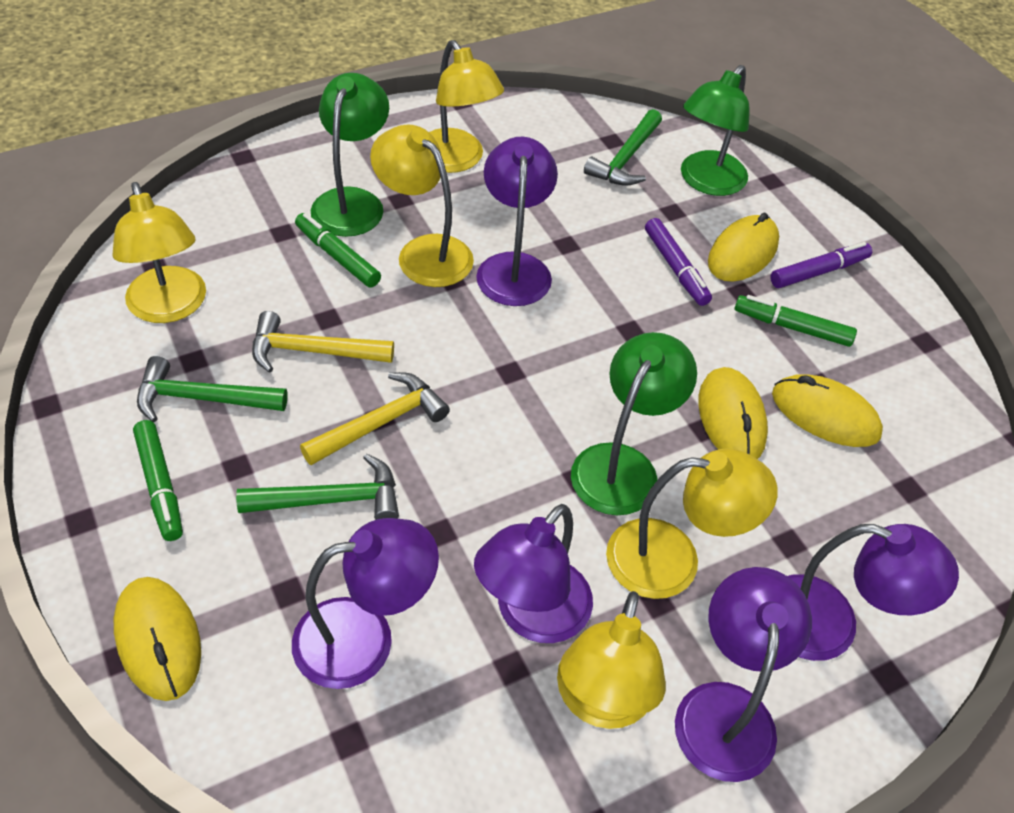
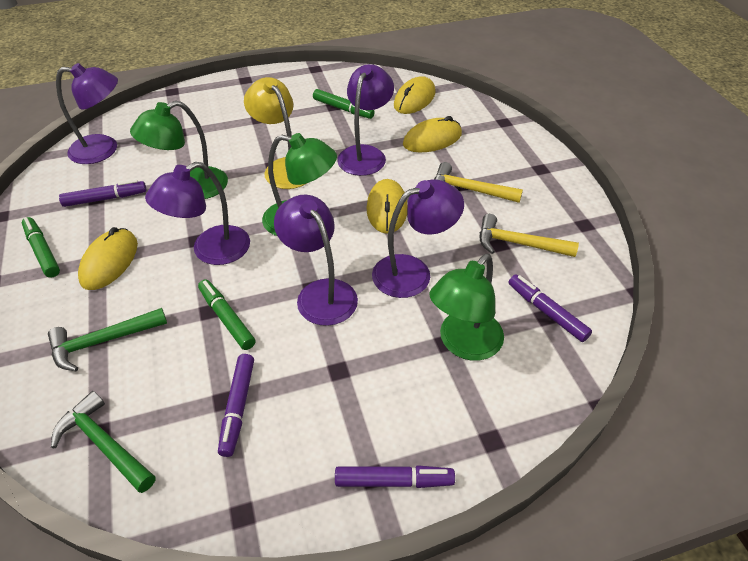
green hammer: [137,356,288,422] [236,453,399,520] [584,109,662,186] = 3 -> [48,308,167,372] [51,391,155,493] = 2
purple marker: [645,218,712,306] [770,242,872,288] = 2 -> [59,180,146,207] [218,354,254,457] [335,465,455,488] [509,274,592,342] = 4
yellow lamp: [112,182,206,323] [370,124,474,287] [429,40,504,173] [557,591,666,729] [606,448,778,599] = 5 -> [244,77,307,189] = 1

